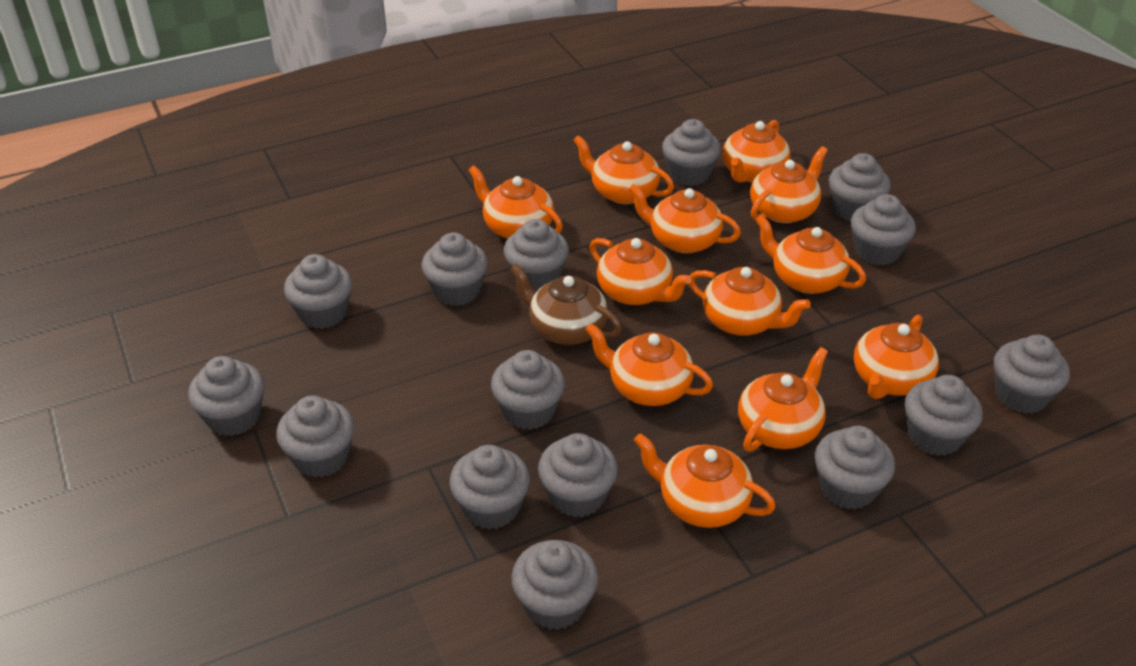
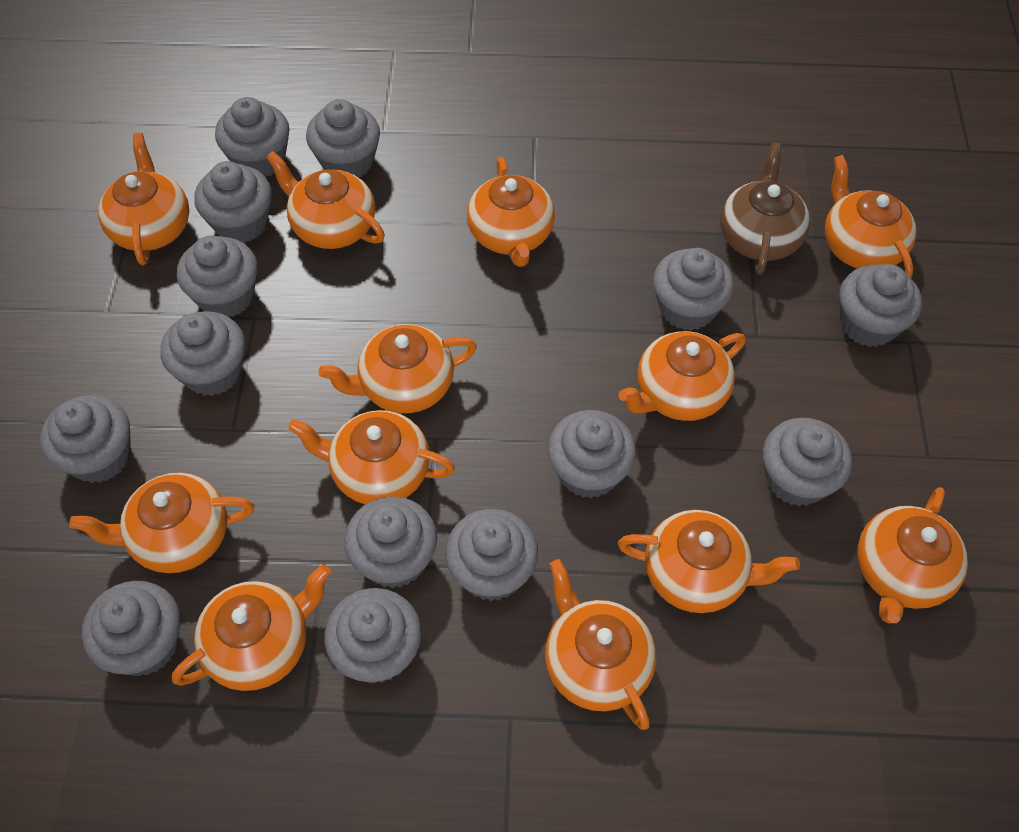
grey cupcake: [188,356,264,436] [276,396,354,478] [284,254,352,329] [422,232,488,306] [449,445,530,529] [491,350,565,430] [504,219,569,291] [511,540,598,630] [538,433,618,517] [662,119,721,186] [815,426,895,509] [829,153,891,221] [851,194,916,266] [905,375,983,456] [994,335,1070,414] = 15 -> [40,395,130,483] [82,581,180,676] [161,311,245,396] [177,235,258,317] [194,161,272,243] [215,97,289,177] [306,99,380,177] [324,588,421,683] [344,496,437,588] [445,509,538,601] [548,410,636,498] [653,248,734,331] [763,418,852,506] [839,264,922,347] = 14

